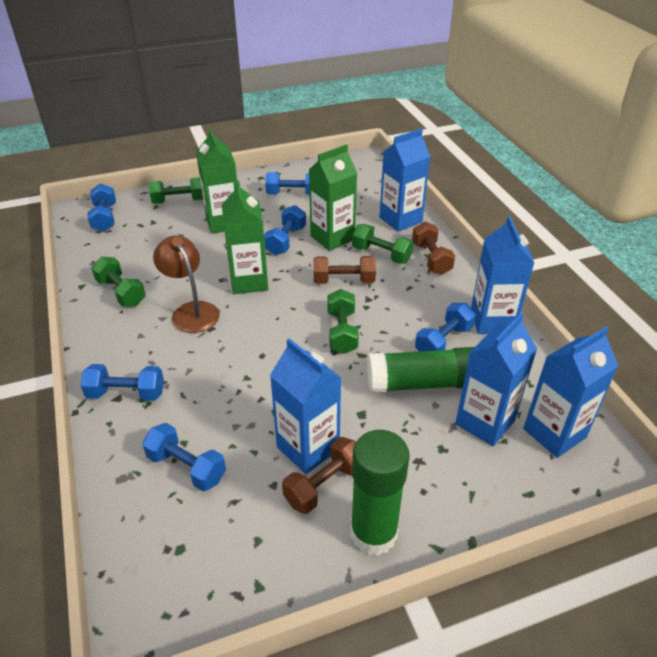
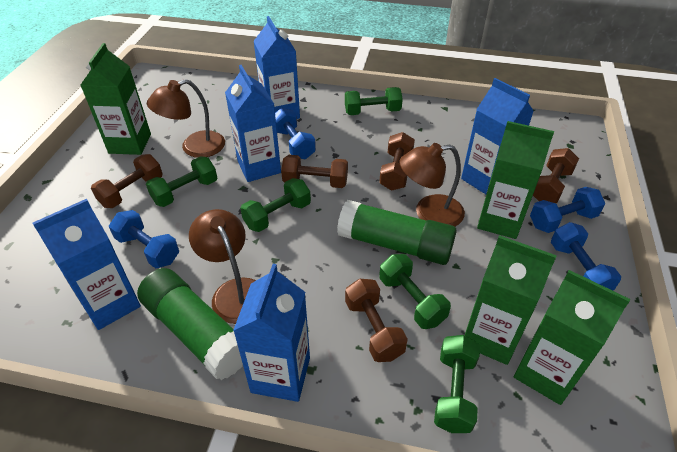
blue dumbbell: [80,364,164,401] [87,183,116,232] [142,423,226,491] [264,205,306,255] [265,172,310,195] [415,303,476,352] = 6 -> [109,210,179,268] [275,108,316,159] [530,187,605,233] [551,222,621,291] = 4
brown dumbbell: [282,437,356,514] [314,256,376,284] [412,221,455,275] = 3 -> [91,154,163,208] [281,155,348,188] [345,279,408,362] [379,132,415,191] [533,148,579,203] = 5
brown lamp: [153,235,220,333] = 1 -> [147,79,225,158] [189,209,256,324] [400,143,465,227] = 3
green carton: [196,128,237,234] [222,180,268,294] [309,144,357,251] = 3 -> [81,43,151,155] [465,235,557,365] [477,121,554,239] [514,270,630,405] = 4
green dumbbell: [91,257,146,307] [149,177,203,204] [327,289,359,354] [352,224,414,264] = 4 -> [146,156,217,207] [240,178,311,232] [345,87,403,115] [379,254,451,329] [434,335,480,433] = 5

